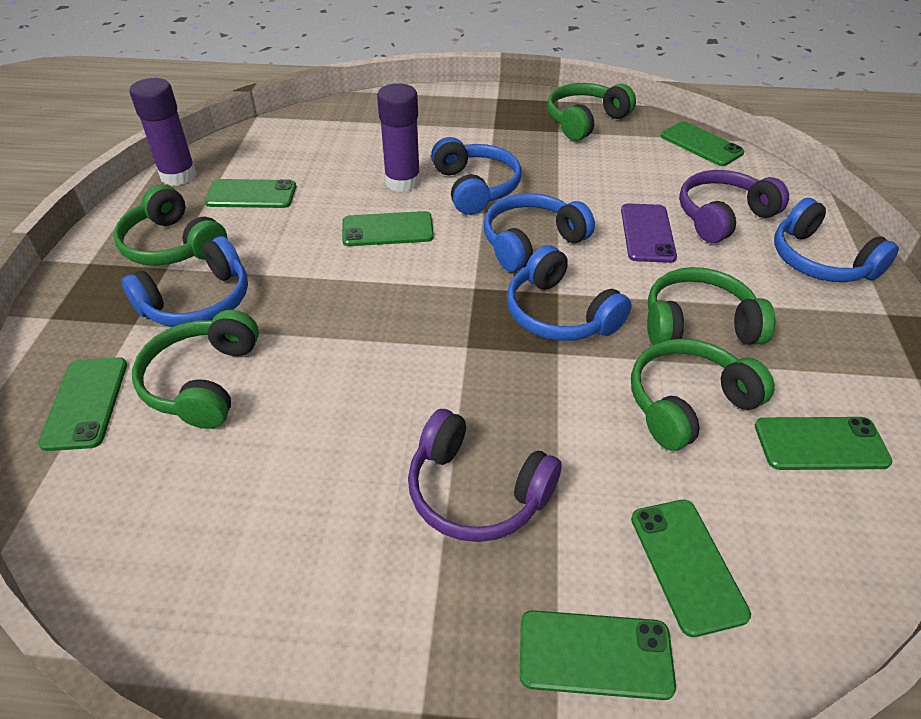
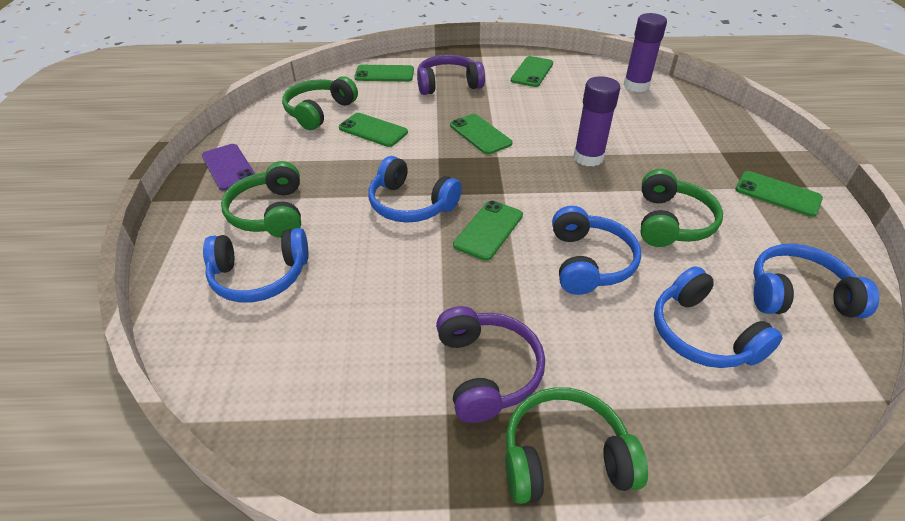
green headphones: [114,185,228,266] [132,310,259,429] [547,83,636,141] [631,339,775,451] [647,267,775,345] = 5 -> [221,161,301,238] [282,76,358,130] [505,387,648,504] [641,169,723,247] = 4
green phone: [38,357,127,451] [204,179,296,208] [342,211,434,246] [520,610,676,700] [631,500,751,637] [661,121,744,166] [755,417,892,470] = 7 -> [339,113,408,147] [354,65,414,82] [450,114,513,155] [453,200,523,261] [511,56,553,87] [735,171,823,217] = 6

